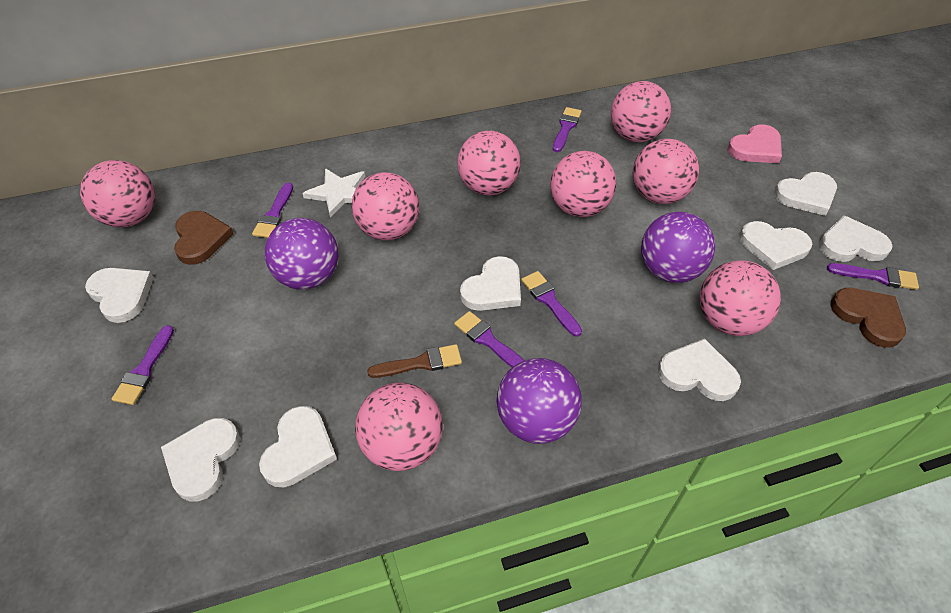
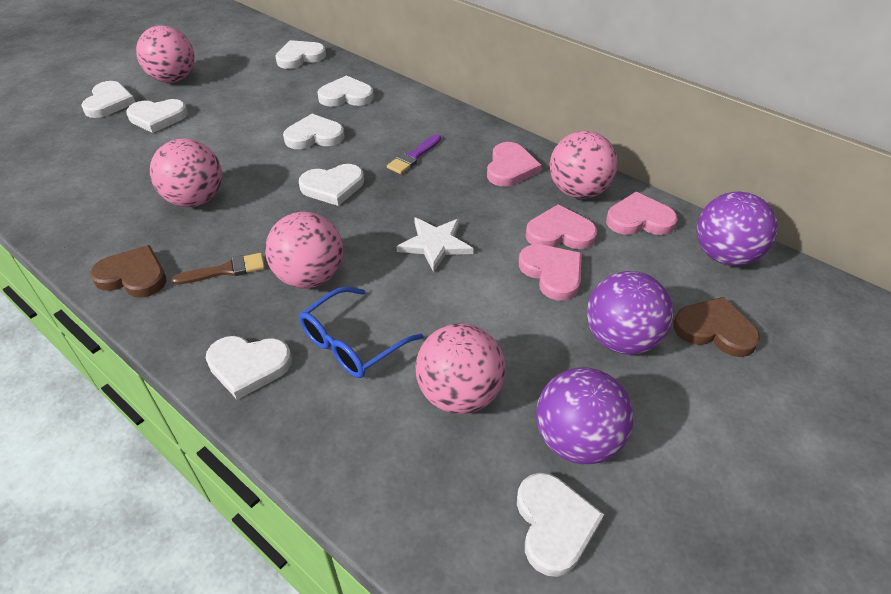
blue glasses: none = 0 -> [299,287,423,378] = 1
pink ball: [80,160,155,227] [352,172,420,240] [355,383,443,471] [457,131,521,196] [550,151,616,217] [611,81,671,142] [633,139,699,204] [700,260,781,336] = 8 -> [136,26,195,83] [150,138,222,207] [265,212,343,289] [415,323,506,414] [550,131,618,199] = 5
pink heart: [728,125,782,163] = 1 -> [487,142,541,186] [519,244,582,301] [526,204,597,249] [606,192,678,235] = 4
purple brush: [112,325,174,405] [252,183,293,238] [454,311,524,367] [521,271,582,337] [553,107,582,152] [827,263,919,290] = 6 -> [387,134,441,174] = 1

